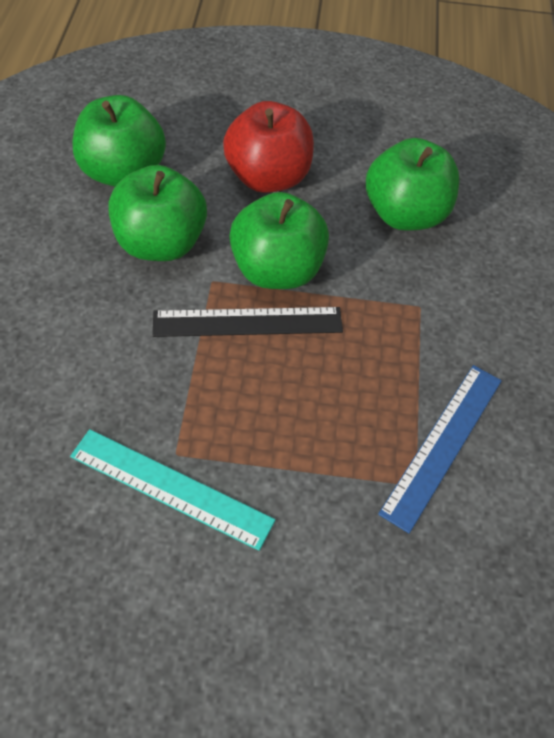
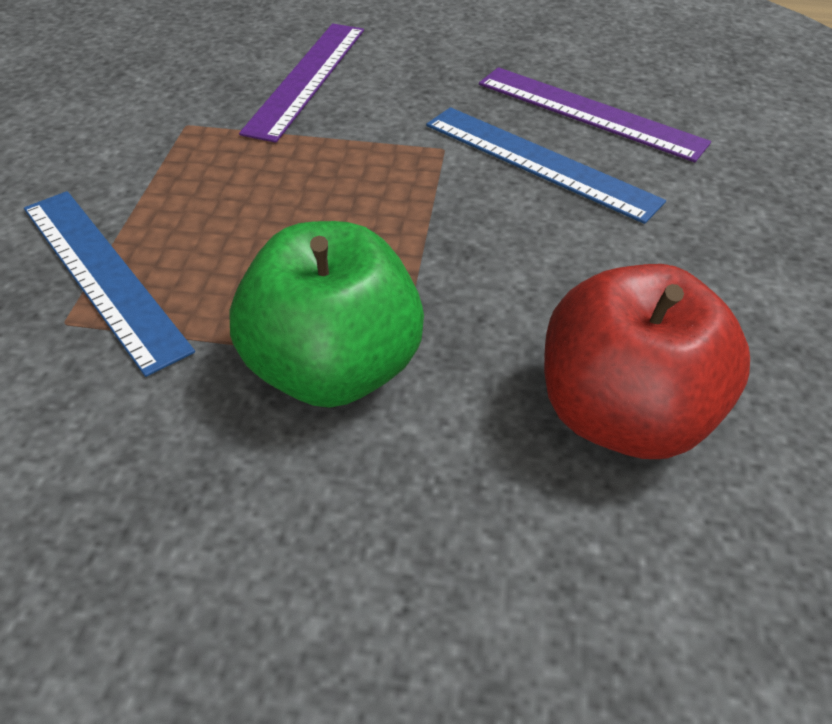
black ruler: [153,307,343,337] = 1 -> none = 0
blue ruler: [378,365,502,533] = 1 -> [24,191,195,377] [426,107,666,224] = 2
green apple: [73,95,166,187] [108,165,207,261] [229,192,329,289] [366,138,459,231] = 4 -> [229,221,424,408] = 1
purple ruler: none = 0 -> [239,23,364,143] [479,67,711,162] = 2
turquoise ruler: [70,429,275,551] = 1 -> none = 0

